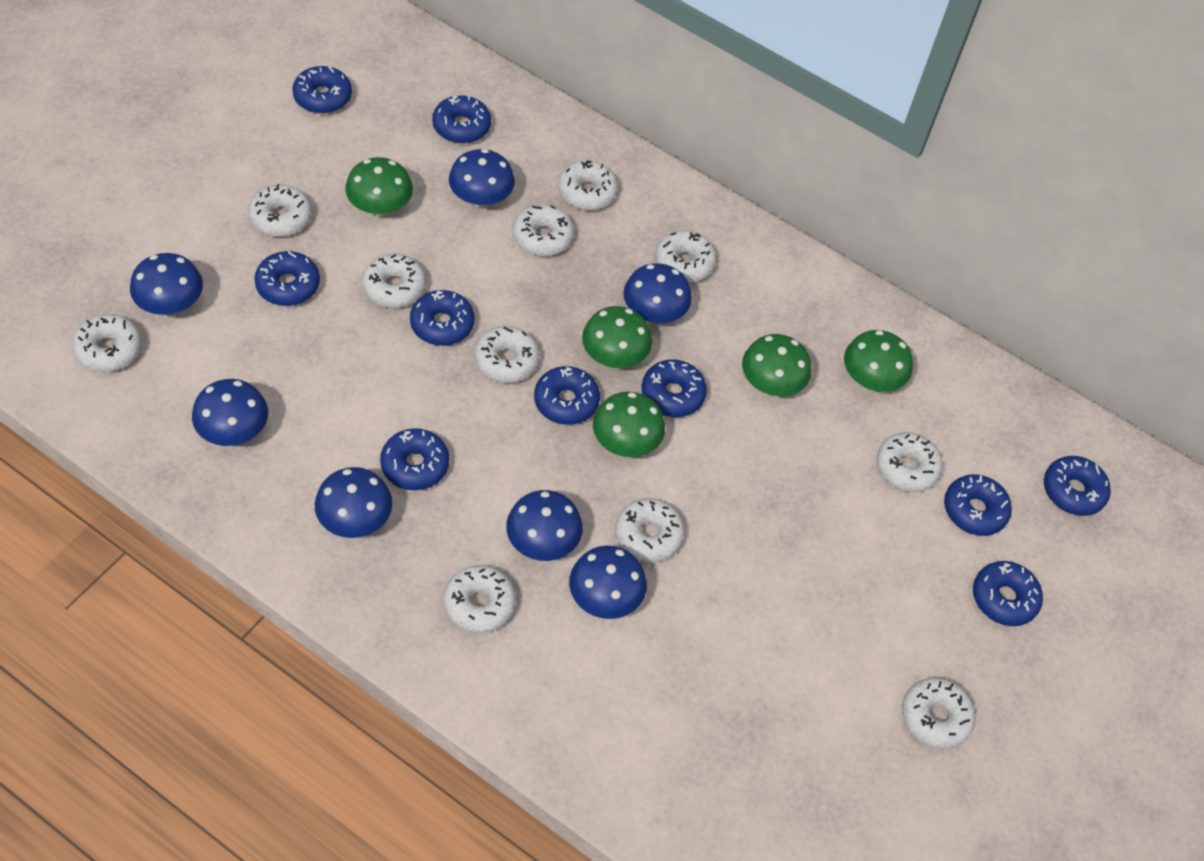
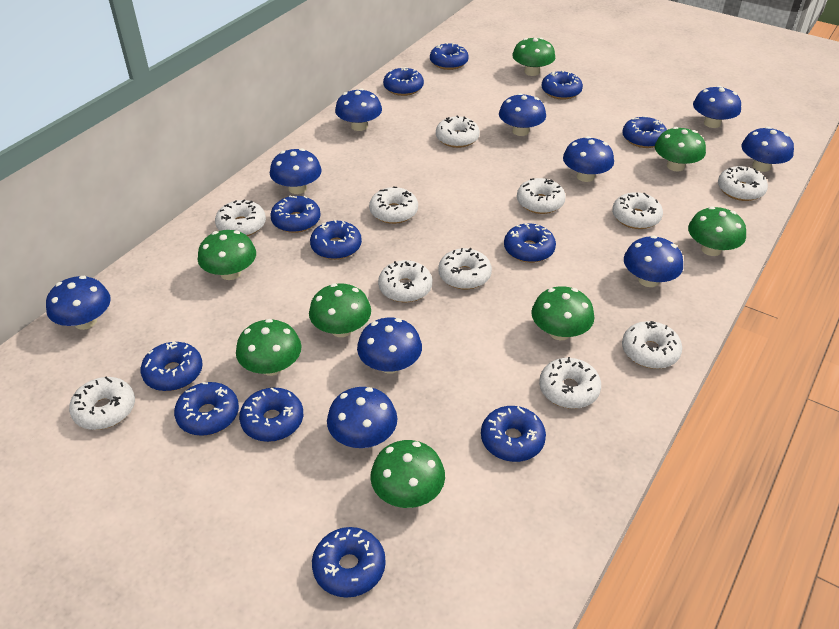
blue donut: [254,251,320,306] [292,66,352,114] [380,428,449,490] [410,290,475,346] [432,95,491,144] [534,366,600,425] [642,359,707,417] [944,474,1012,536] [973,561,1043,626] [1044,456,1111,516] = 10 -> [140,341,203,391] [174,382,239,436] [239,387,303,442] [270,196,321,233] [310,220,362,260] [312,527,386,598] [383,67,424,96] [430,43,468,70] [481,406,546,462] [504,223,556,263] [541,70,583,100] [622,116,667,148] = 12
blue mushroom: [130,253,203,315] [192,379,268,446] [315,467,392,538] [449,149,515,207] [506,490,583,561] [569,546,647,619] [623,263,692,323] = 7 -> [46,276,111,330] [270,148,322,194] [327,387,398,448] [335,88,382,131] [357,318,422,374] [499,93,546,136] [563,136,614,182] [624,235,683,287] [693,86,741,128] [742,127,794,172] = 10
green mushroom: [345,157,413,216] [582,306,652,368] [593,391,665,457] [742,334,812,396] [844,330,913,392] = 5 -> [198,230,256,280] [236,319,302,376] [309,283,371,337] [370,440,445,508] [512,37,555,76] [531,286,595,340] [655,127,706,172] [688,206,746,256] = 8

